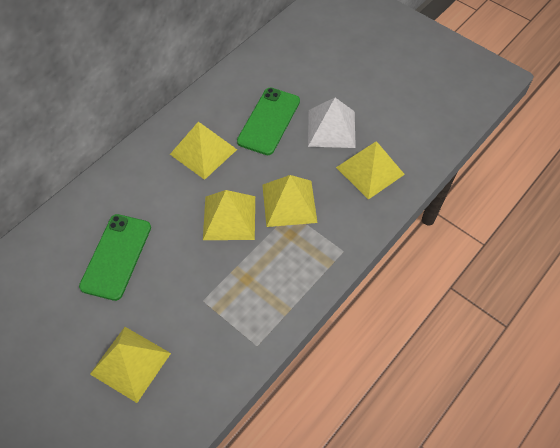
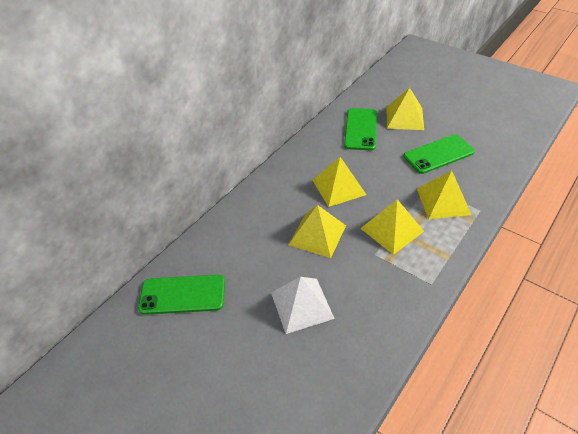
green phone: [79,214,151,301] [237,88,300,155] = 2 -> [138,275,225,315] [344,108,377,150] [403,134,475,174] = 3

